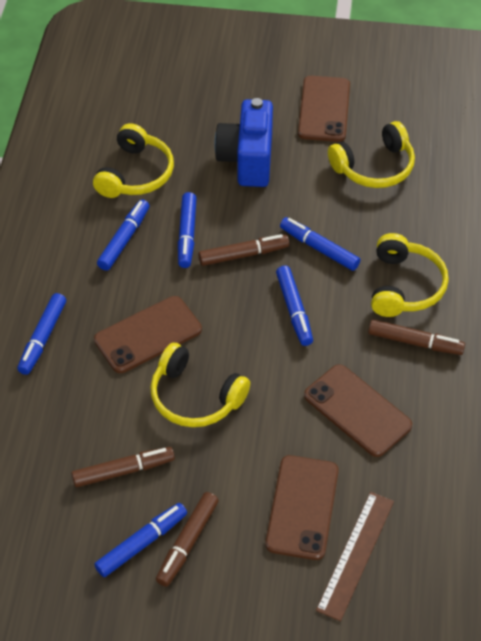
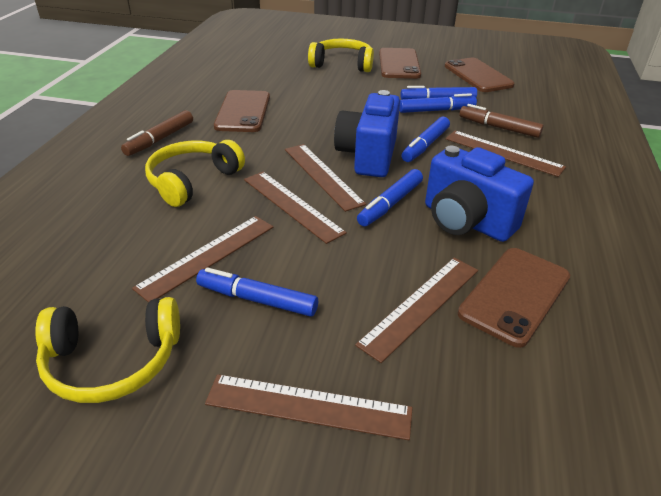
blue camera: [214,98,273,187] = 1 -> [334,90,400,177] [425,146,534,242] = 2
blue marker: [17,293,66,375] [94,503,187,577] [97,199,150,271] [178,192,197,268] [276,266,313,346] [280,217,360,271] = 6 -> [196,267,318,317] [357,169,423,227] [399,93,477,113] [400,86,477,100] [401,117,450,162] = 5
brown marker: [71,447,175,487] [156,492,219,587] [199,234,289,266] [368,319,465,355] = 4 -> [121,110,193,156] [459,104,544,138] = 2
brown ruler: [316,492,394,621] = 1 -> [132,216,273,303] [205,374,413,440] [244,172,347,244] [285,144,366,212] [355,258,478,363] [446,131,566,177] = 6
yellow headphones: [93,123,174,198] [150,343,250,427] [328,121,415,188] [371,233,449,317] = 4 -> [35,297,180,403] [145,140,245,207] [308,39,374,72] = 3

